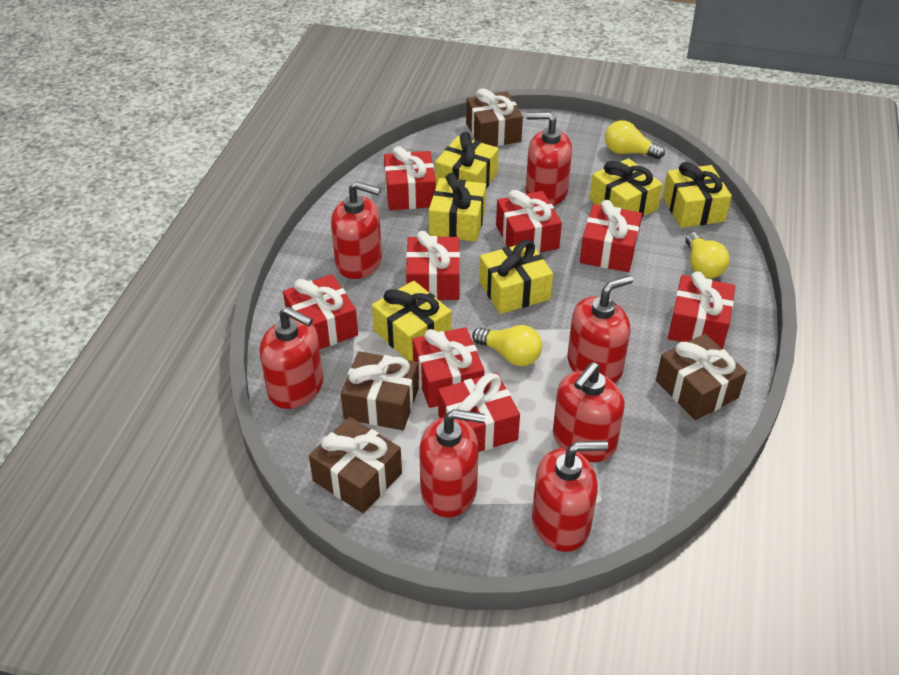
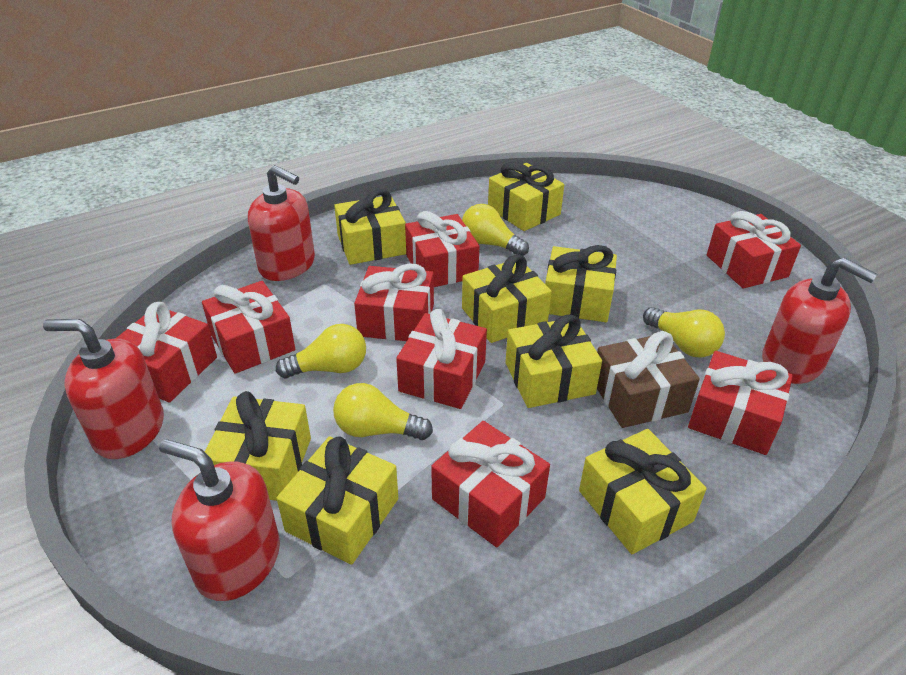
brown gift: [309,417,402,513] [341,351,419,430] [466,88,523,146] [656,334,747,420] = 4 -> [597,331,700,428] = 1
red soap dispenser: [260,307,323,409] [331,181,382,279] [419,409,485,518] [526,112,572,206] [532,441,608,552] [553,362,625,462] [567,275,633,383] = 7 -> [43,319,164,459] [159,439,280,601] [248,165,315,281] [762,258,877,384] = 4
yellow gift: [372,281,451,361] [429,173,486,242] [435,132,499,188] [479,240,553,314] [590,158,663,217] [663,162,732,228] = 6 -> [205,391,311,501] [277,436,398,565] [334,189,406,265] [462,254,552,343] [488,162,564,231] [505,314,602,408] [545,245,617,322] [579,429,706,554] = 8
yellow light bulb: [472,325,542,367] [605,120,665,159] [686,232,729,279] = 3 -> [276,324,366,378] [333,383,433,440] [462,204,529,256] [643,307,725,357] = 4

